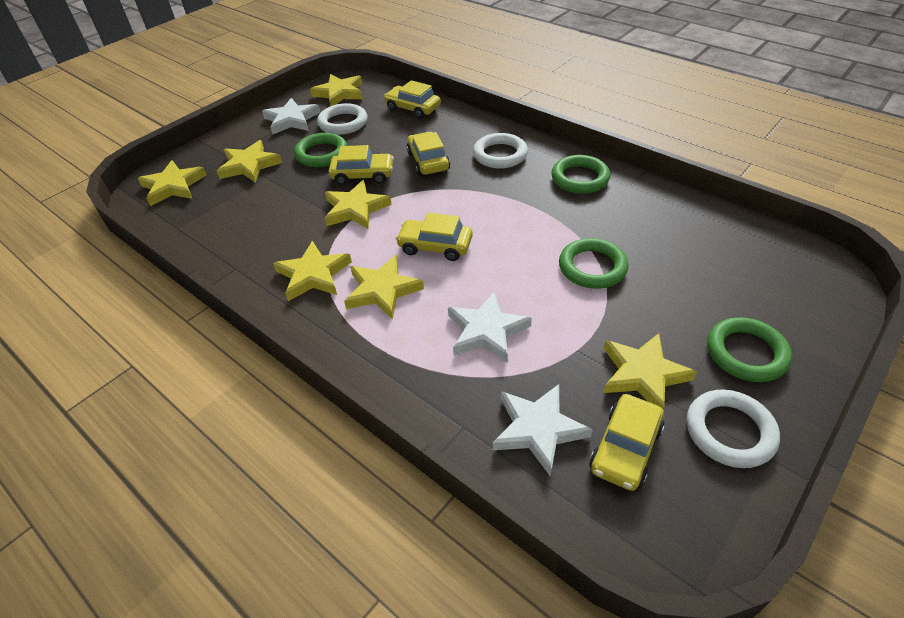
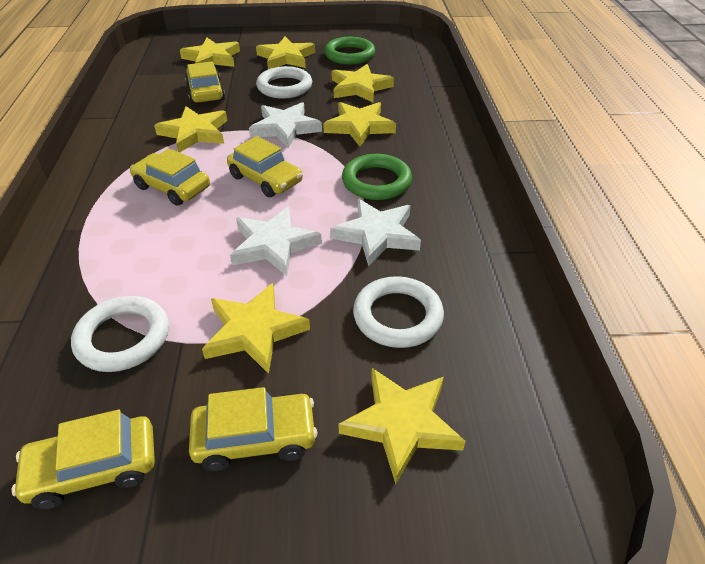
green ring: [294,133,348,167] [551,155,610,194] [559,238,628,289] [707,317,792,382] = 4 -> [324,37,375,65] [342,154,412,200] = 2

